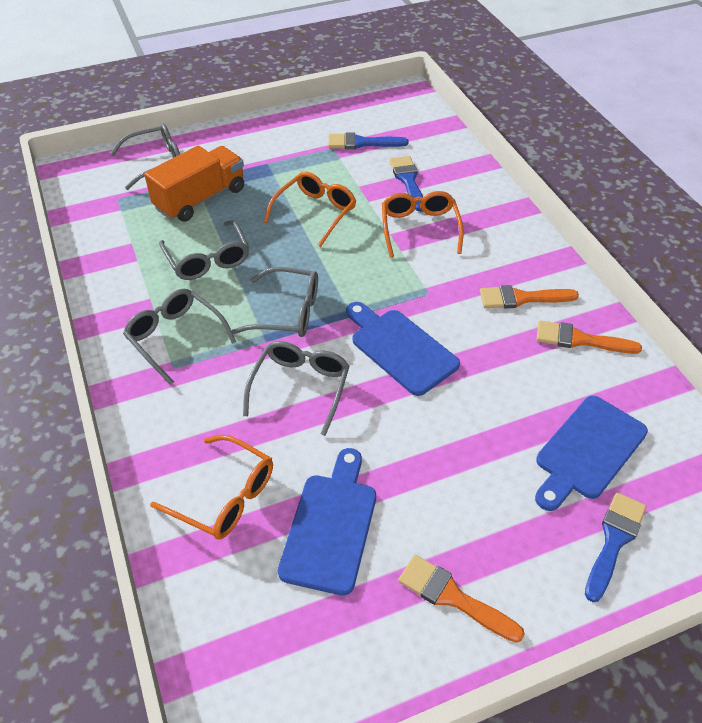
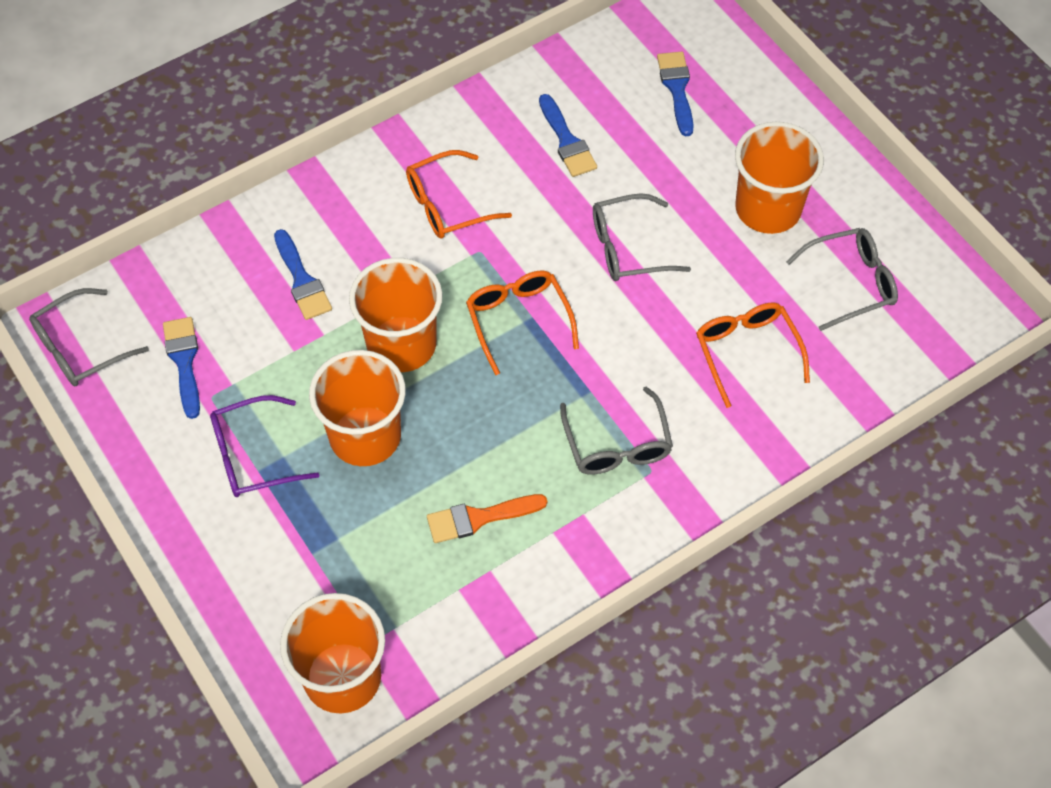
blue brush: [328,132,409,149] [390,156,423,212] [585,492,647,602] = 3 -> [163,317,200,419] [274,229,332,320] [539,94,597,177] [657,52,694,136] = 4
blue cutting board: [278,448,376,596] [346,302,460,396] [535,396,648,511] = 3 -> none = 0
grey glasses: [110,123,180,190] [123,288,236,385] [159,220,249,280] [232,267,318,337] [243,341,349,436] = 5 -> [29,288,149,386] [560,386,673,475] [593,193,691,281] [786,228,898,331] = 4
orange brush: [398,555,525,643] [480,285,579,309] [536,320,642,354] = 3 -> [427,494,547,543] = 1
orange cup: none = 0 -> [280,593,385,714] [309,350,406,466] [349,258,443,372] [735,122,824,234] = 4
orange truck: [144,145,244,222] = 1 -> none = 0
purple glasses: none = 0 -> [210,395,319,497] = 1

